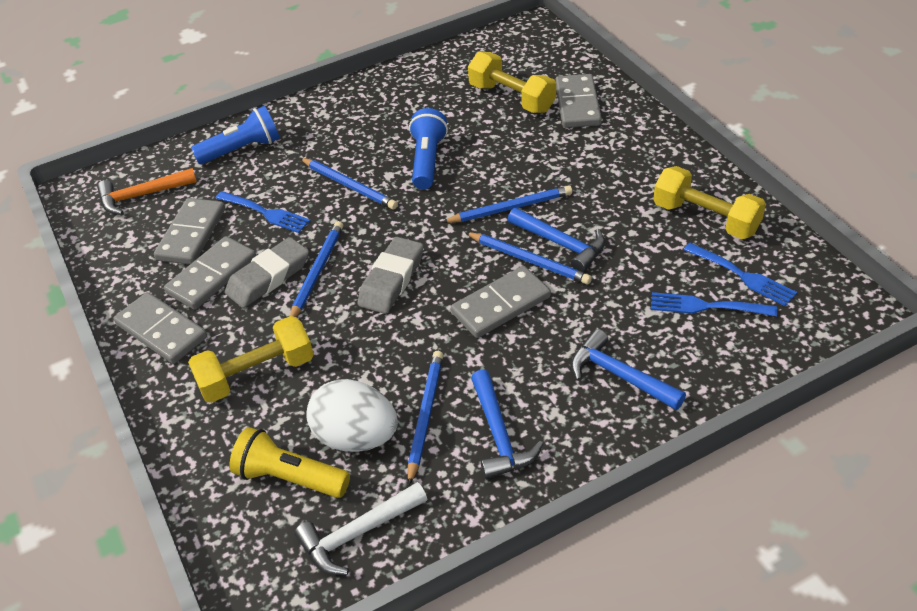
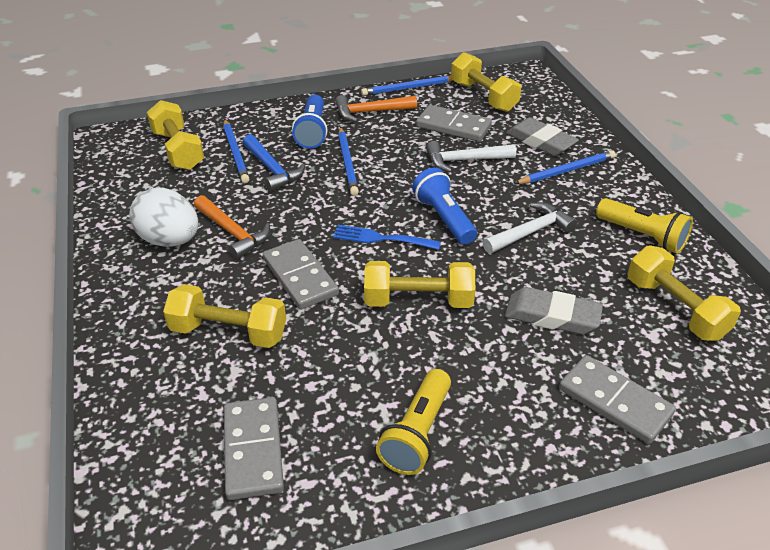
blue fork: [216,191,310,233] [651,292,777,316] [683,243,797,306] = 3 -> [333,225,441,250] = 1
blue hammer: [471,370,543,479] [508,208,605,272] [571,329,686,410] = 3 -> [243,134,305,192] = 1
blue pencil: [290,221,343,317] [300,158,398,210] [408,351,443,485] [443,185,572,223] [465,232,592,284] = 5 -> [223,119,250,183] [338,127,359,196] [361,76,453,96] [514,150,616,184] = 4
grey domino: [114,292,207,364] [154,198,225,264] [164,236,256,310] [451,266,551,338] [555,74,602,128] = 5 -> [224,397,284,500] [263,239,339,309] [416,105,492,142] [559,355,676,444] = 4
orange hammer: [97,168,197,215] = 1 -> [194,195,270,259] [335,95,417,122] = 2
white hammer: [294,482,427,575] = 1 -> [426,141,516,173] [483,202,577,254] = 2
yellow dumbbell: [188,316,314,403] [468,51,556,113] [653,166,766,239] = 3 -> [147,100,204,170] [163,284,286,348] [364,261,475,308] [451,52,521,112] [627,246,741,341] = 5
yellow flashlight: [230,427,350,498] = 1 -> [376,369,451,475] [596,198,693,254] = 2

